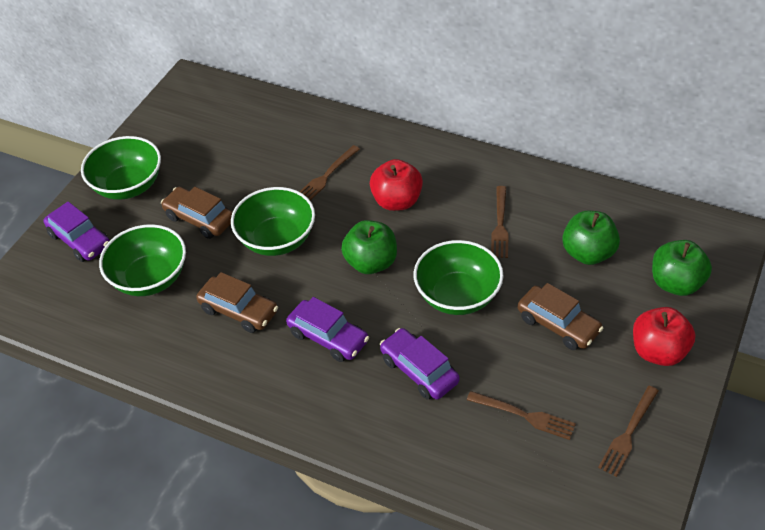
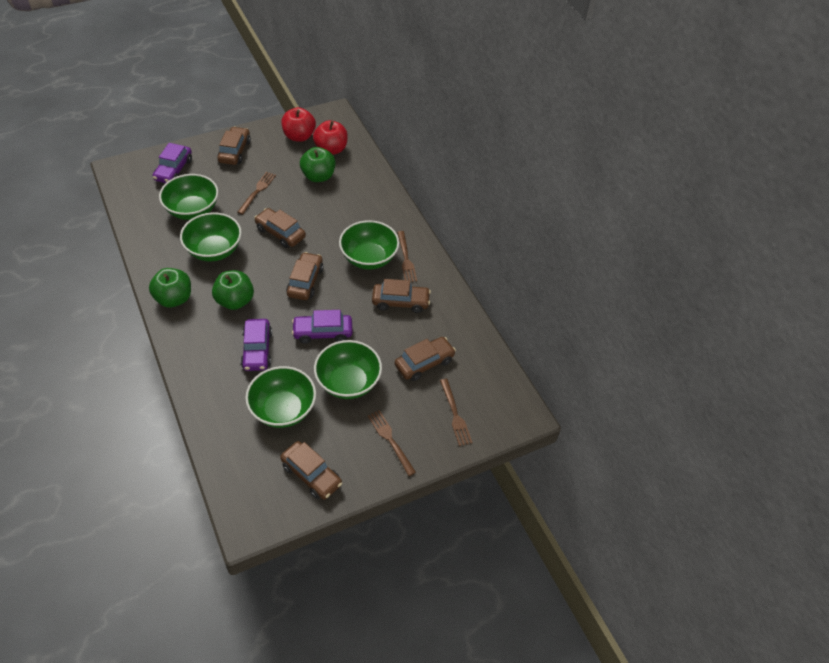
brown car: [161,187,233,239] [196,272,278,333] [518,283,603,350] = 3 -> [217,127,251,165] [254,208,306,248] [280,441,342,500] [286,252,324,300] [372,279,431,313] [395,337,456,381] = 6
green bowl: [81,136,161,200] [99,224,186,296] [231,187,315,256] [414,240,504,315] = 4 -> [159,174,218,220] [180,212,242,262] [245,366,316,428] [314,340,382,399] [339,220,399,269] = 5

